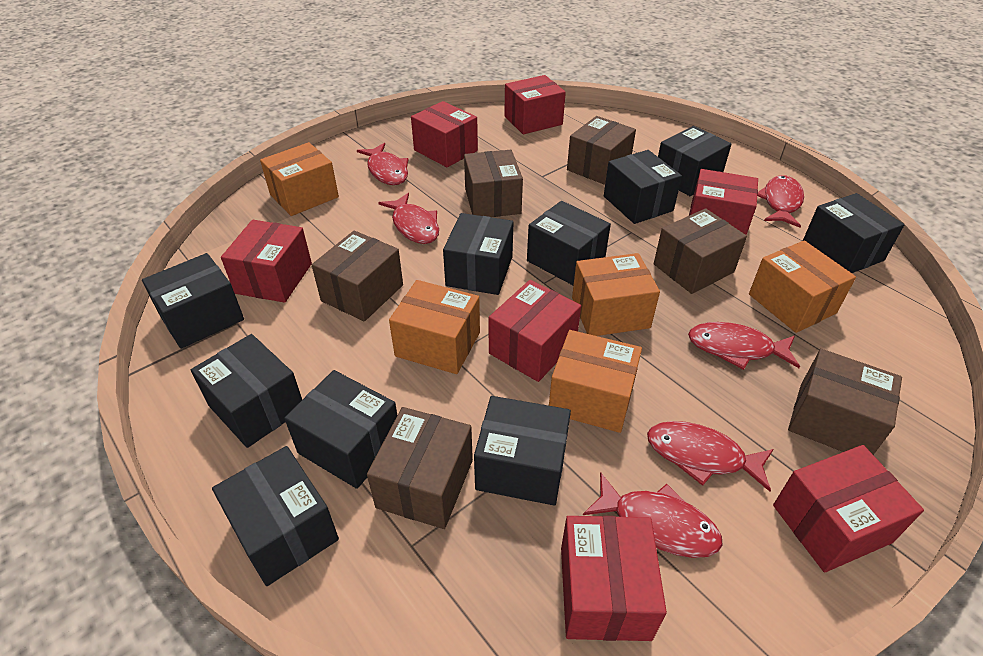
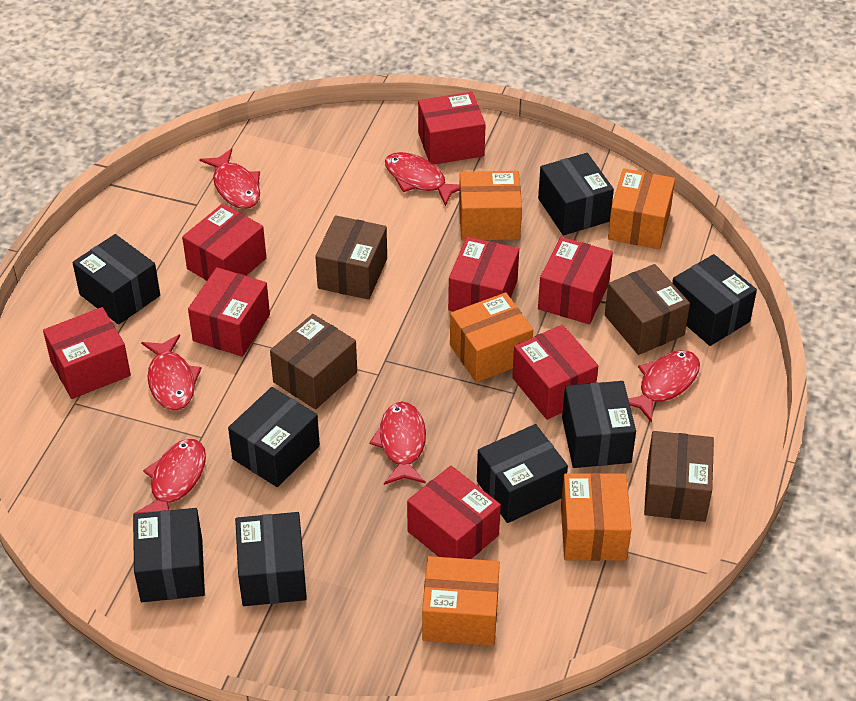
black box: [142,253,244,349] [191,334,302,448] [212,446,339,586] [284,370,397,489] [443,213,513,295] [474,396,571,506] [527,201,611,285] [604,150,682,224] [658,126,732,196] [803,193,905,273] = 10 -> [73,234,160,325] [133,508,205,602] [228,387,320,487] [235,512,307,606] [477,424,568,523] [538,153,614,235] [562,381,636,468] [672,254,757,346] = 8
brown box: [312,231,403,321] [367,407,473,529] [464,150,523,217] [567,116,636,185] [654,208,747,294] [788,349,902,455] = 6 -> [270,314,357,410] [315,215,387,300] [605,264,690,355] [644,431,714,522] = 4
red box: [221,220,312,303] [411,101,478,167] [489,280,581,382] [504,75,566,134] [561,516,667,641] [689,169,758,235] [773,445,924,573] = 7 -> [43,307,131,399] [182,203,266,281] [188,267,270,357] [407,466,501,559] [418,92,486,164] [448,237,519,312] [512,324,598,420] [538,237,613,324] = 8

